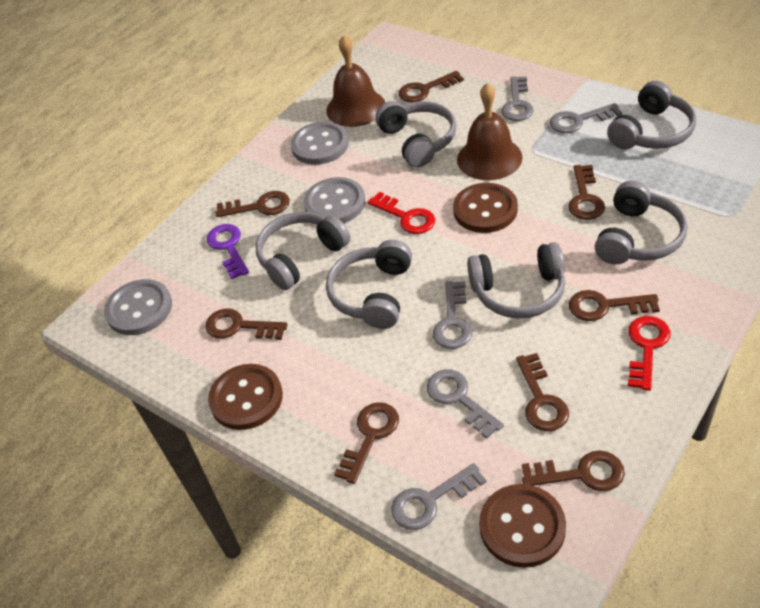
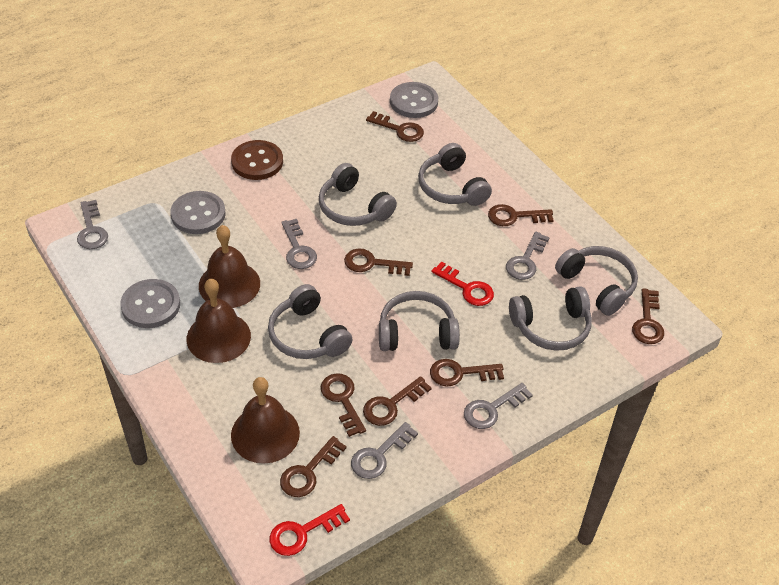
brown bell: [326,35,385,127] [457,83,523,180] = 2 -> [187,279,251,363] [199,225,260,308] [231,377,300,464] = 3
brown button: [208,364,283,430] [453,183,518,233] [479,484,566,568] = 3 -> [231,140,283,180] = 1
purple key: [207,224,249,279] = 1 -> none = 0

